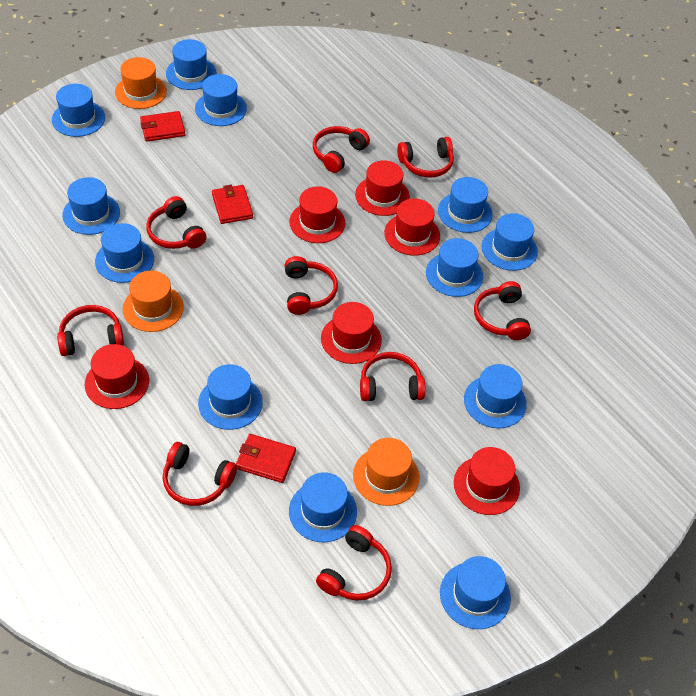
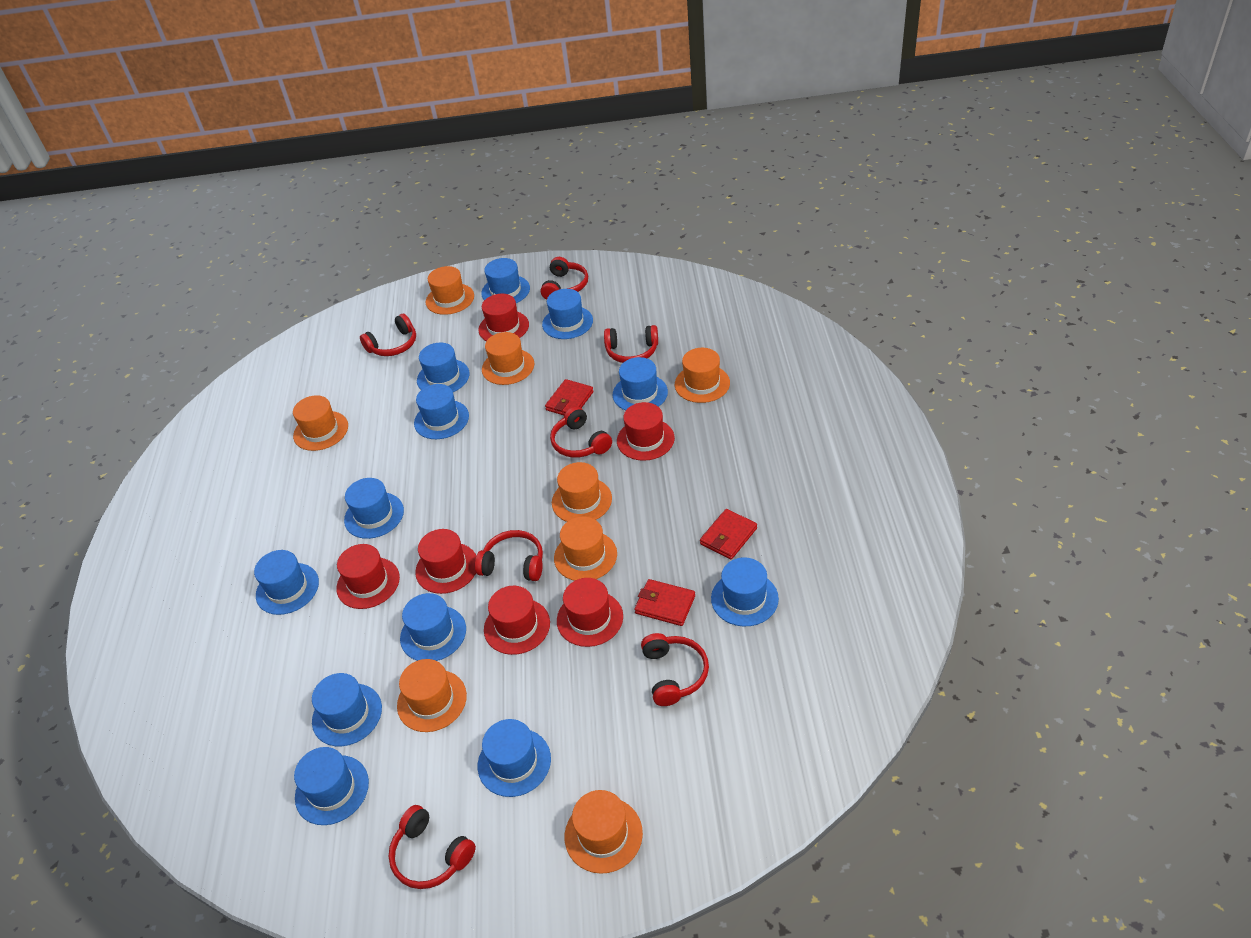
orange hat: [115,57,167,109] [123,271,184,332] [353,438,419,506] = 3 -> [293,395,348,451] [397,659,467,732] [426,266,474,315] [482,332,534,385] [552,462,612,522] [554,517,617,581] [565,790,643,874] [675,348,730,403] = 8
red headphones: [57,305,124,356] [146,196,207,249] [163,442,237,506] [285,256,338,315] [313,126,370,173] [316,525,392,601] [360,352,425,401] [397,137,454,178] [474,281,531,340] = 9 -> [360,314,416,356] [388,805,476,889] [475,530,543,581] [540,257,588,300] [550,406,612,458] [604,325,658,363] [641,633,709,706] = 7

